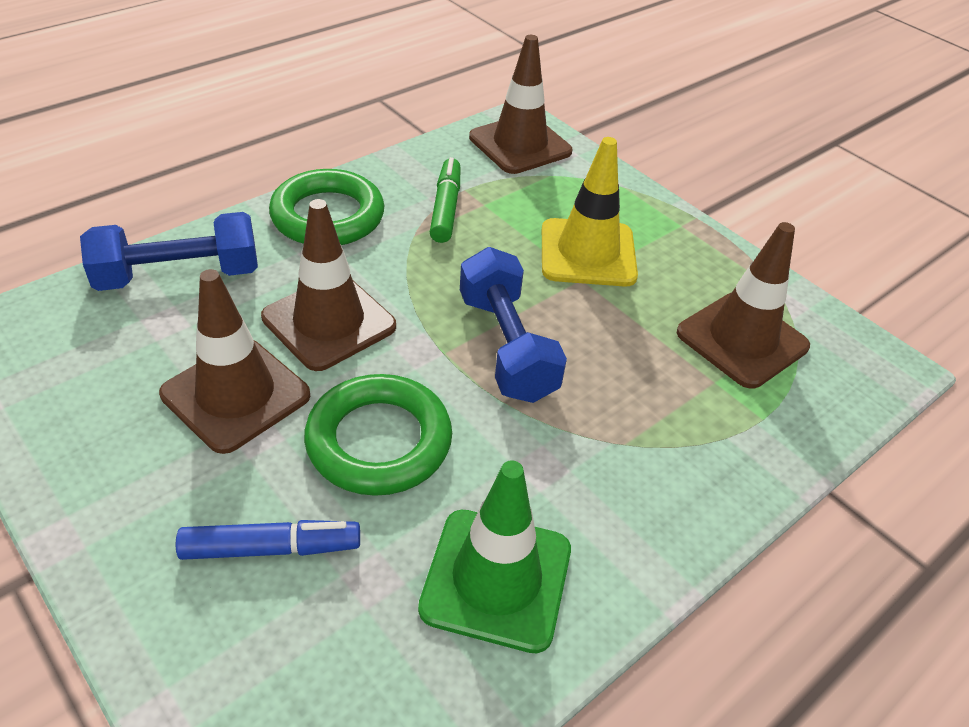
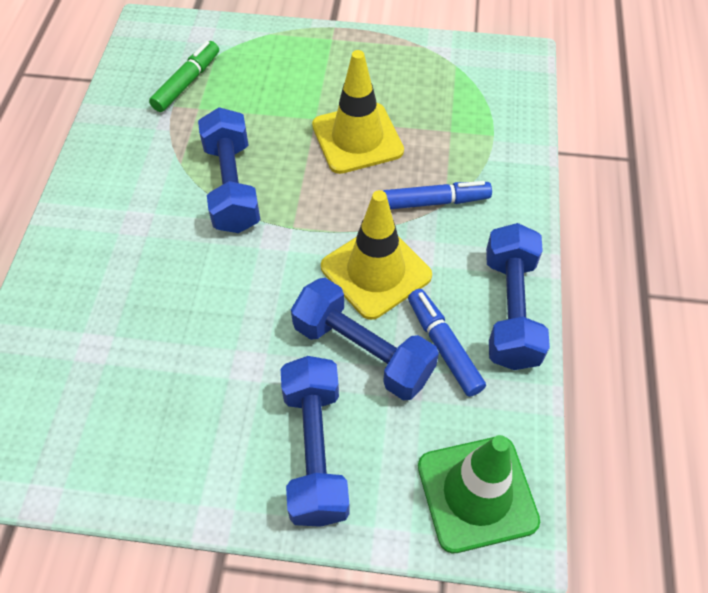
blue dumbbell: [80,212,258,291] [460,247,567,403] = 2 -> [198,107,260,233] [281,356,350,527] [291,278,439,400] [486,223,550,370] = 4
blue marker: [176,520,360,560] = 1 -> [384,181,492,209] [408,289,486,397] = 2
brown traffic cone: [159,269,311,454] [261,199,396,371] [469,35,572,174] [676,222,810,389] = 4 -> none = 0
green ring: [269,169,384,245] [304,374,452,496] = 2 -> none = 0
yellow traffic cone: [542,137,638,287] = 1 -> [312,50,404,174] [321,190,432,320] = 2

